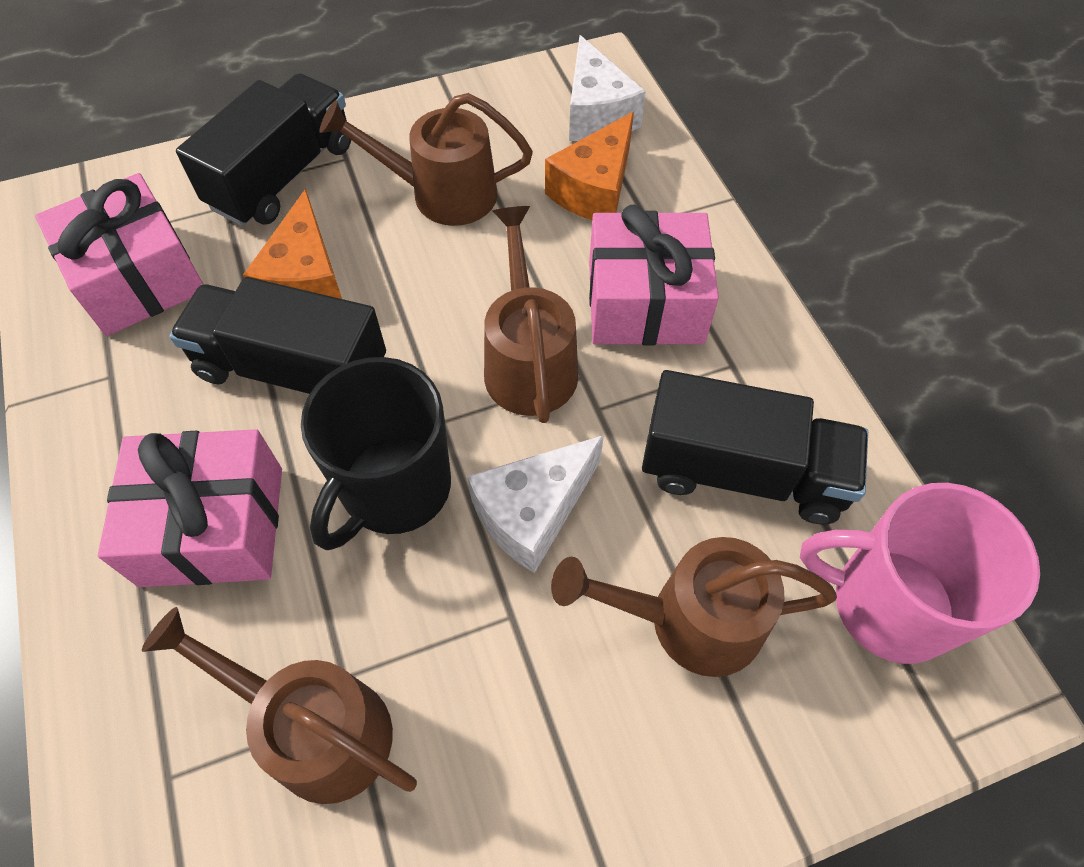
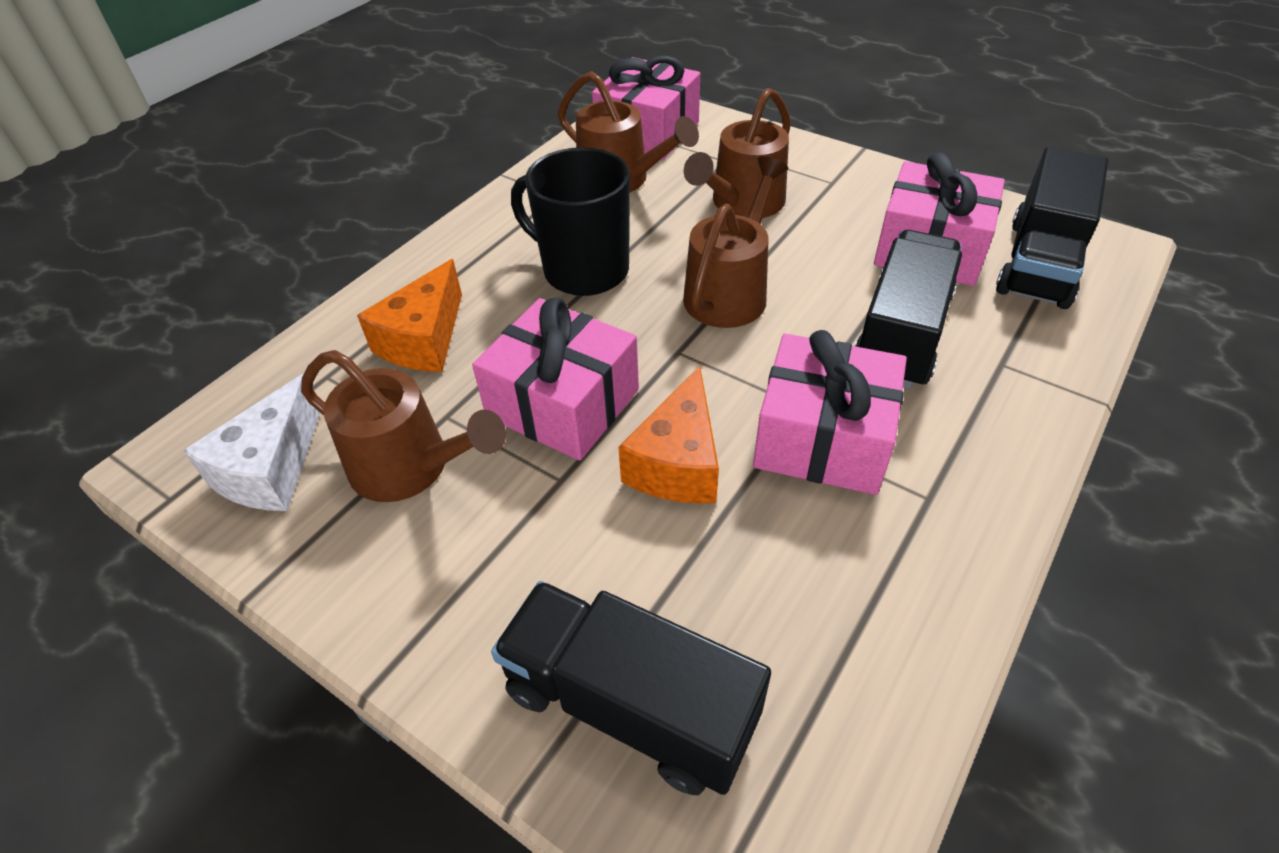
pink gift: [35,173,203,336] [98,429,282,587] [589,205,719,345] = 3 -> [472,298,639,461] [592,55,700,160] [753,330,907,495] [874,152,1005,286] = 4
pink mug: [800,483,1040,664] = 1 -> none = 0
white cheese: [467,435,604,573] [569,35,646,141] = 2 -> [183,374,320,511] = 1

